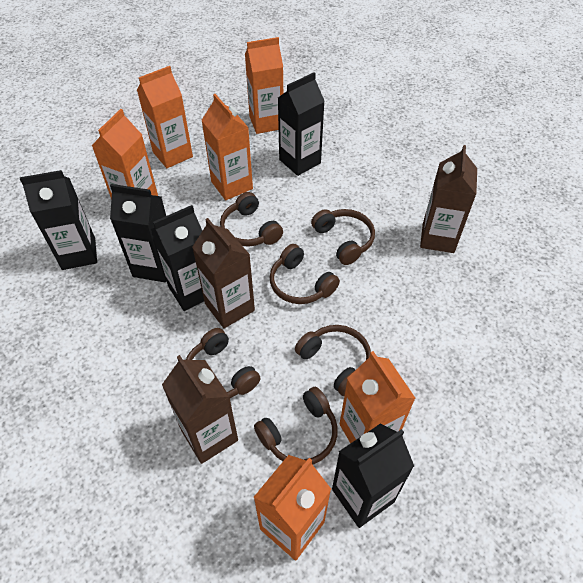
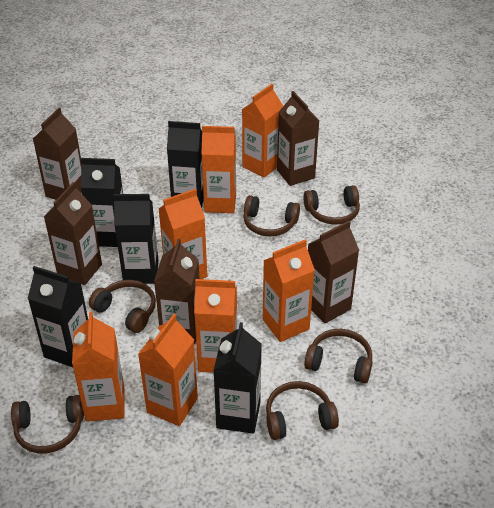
brown carton: [162,355,238,464] [192,218,255,328] [420,145,477,253] = 3 -> [33,108,82,200] [44,182,102,285] [154,238,200,344] [277,91,319,186] [308,221,359,323] = 5
orange carton: [92,109,158,199] [137,66,193,168] [201,94,253,200] [245,37,283,134] [253,455,331,561] [340,351,416,443] = 6 -> [72,312,125,422] [138,314,198,426] [159,189,207,279] [194,279,237,373] [201,126,236,213] [242,84,283,178] [263,239,315,342] = 7

